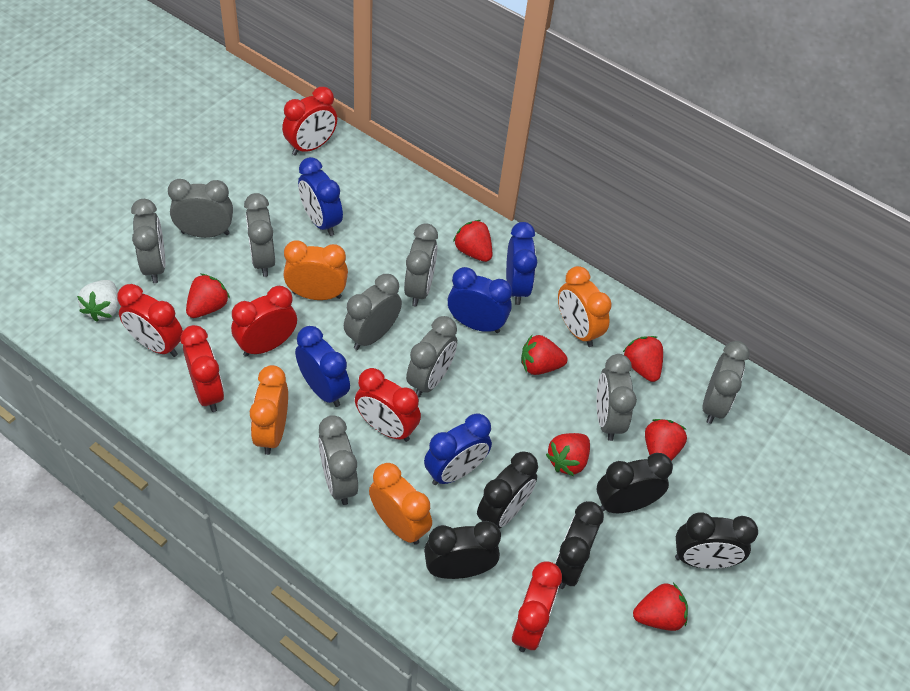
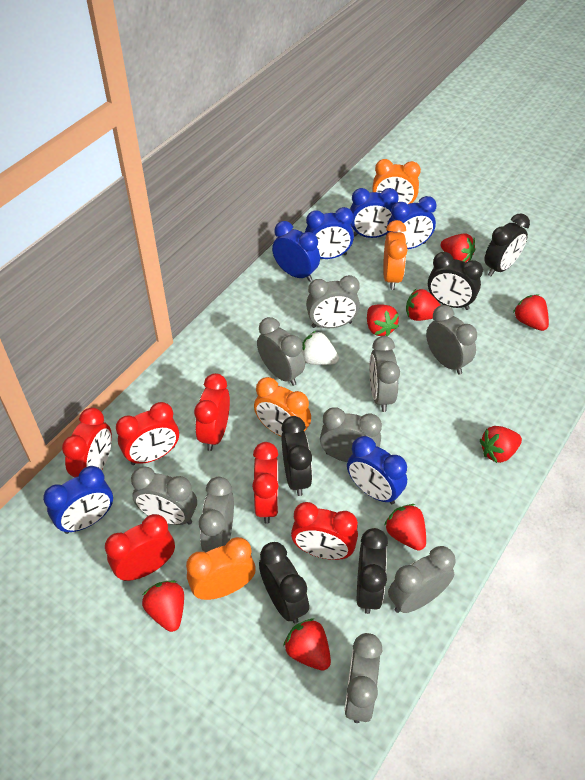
blue clock: [295,326,350,407] [298,157,343,236] [424,413,492,485] [448,267,512,333] [506,222,537,305] = 5 -> [43,466,113,534] [272,221,320,282] [305,207,354,259] [347,436,407,504] [350,188,399,238] [387,196,436,249] = 6
red strawberry: [186,274,230,318] [453,220,492,262] [521,335,567,375] [546,433,590,476] [623,336,663,382] [633,583,688,631] [645,419,687,461] = 7 -> [142,580,184,632] [283,619,331,671] [367,304,399,336] [384,504,426,551] [406,288,440,321] [441,233,475,262] [480,426,522,463] [513,295,549,331] = 8

